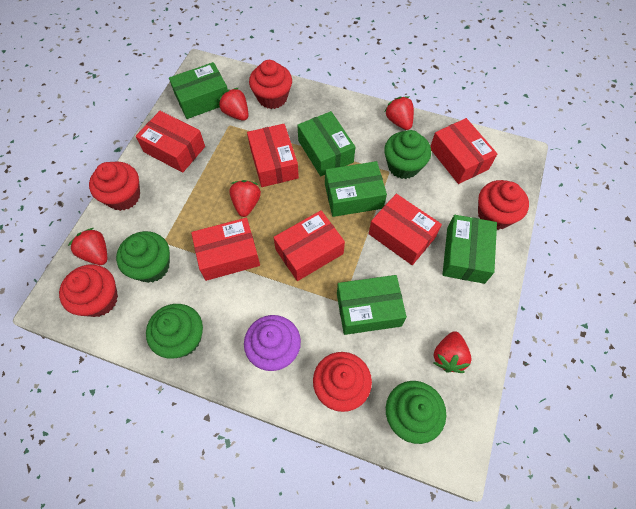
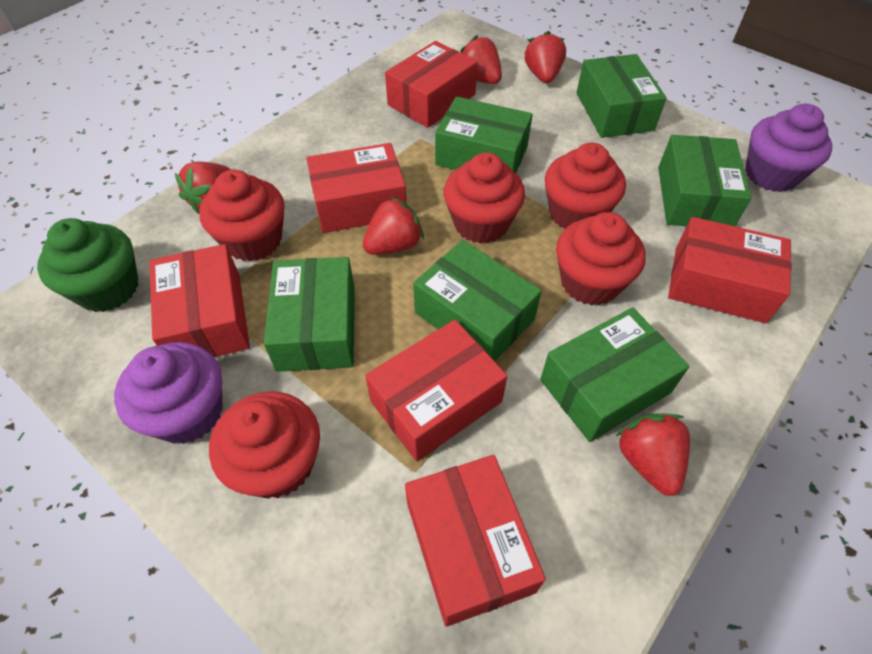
green box: [169,62,228,119] [297,111,355,176] [325,161,387,217] [337,275,407,335] [442,215,497,284] = 5 -> [264,257,355,372] [413,240,542,361] [435,96,533,173] [540,307,690,442] [576,54,667,138] [658,135,752,226] = 6
green cupcake: [116,231,170,283] [146,304,203,358] [384,130,431,179] [386,381,446,444] = 4 -> [37,218,138,312] = 1
purple cupcake: [244,315,301,371] = 1 -> [114,342,223,444] [745,104,832,192] = 2

